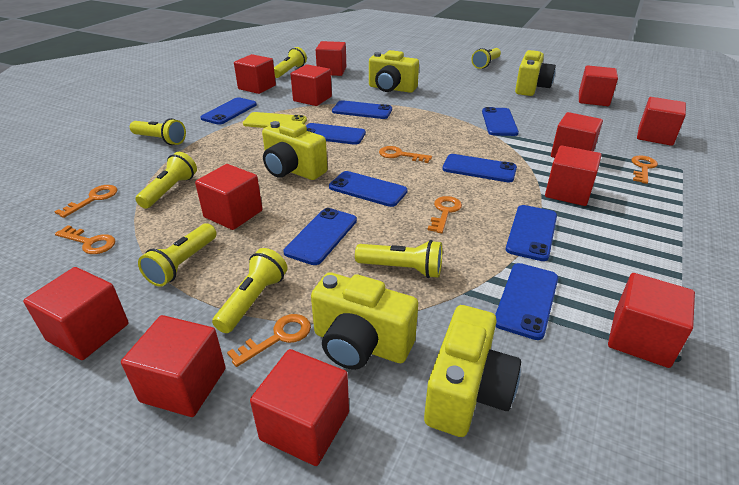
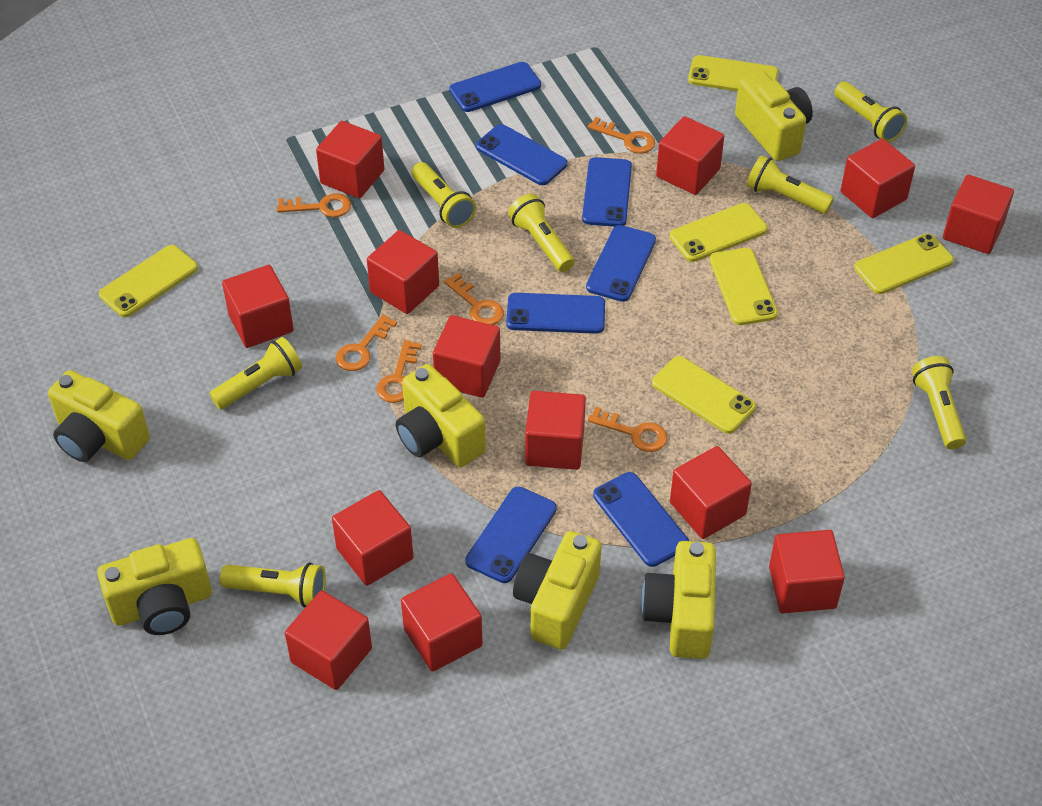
blue phone: [201,97,257,125] [283,208,357,265] [306,123,366,145] [329,171,408,207] [332,100,392,119] [442,154,517,183] [482,107,519,136] [495,263,558,340] [506,205,557,261] = 9 -> [449,62,541,112] [465,487,557,583] [476,124,567,185] [506,293,605,334] [582,157,632,227] [586,225,656,302] [593,472,689,567] = 7
red cube: [23,267,129,360] [121,315,226,417] [195,164,262,230] [234,54,276,94] [250,349,349,466] [291,64,332,106] [316,41,346,76] [545,146,602,206] [551,112,603,158] [579,65,618,106] [608,273,695,368] [637,97,686,146] = 12 -> [222,265,294,348] [285,591,372,690] [316,121,384,198] [332,490,413,586] [367,230,439,314] [401,573,483,671] [433,315,500,398] [525,391,586,470] [656,116,724,195] [670,446,752,539] [769,530,845,613] [841,139,915,218] [943,175,1014,254] = 13
yellow camera: [262,121,328,180] [311,272,418,370] [369,50,419,93] [424,305,521,437] [515,50,556,96] = 5 -> [48,370,150,462] [97,538,212,635] [396,364,486,467] [513,531,602,650] [641,541,716,659] [735,71,813,161] = 6
yellow phone: [243,112,307,128] = 1 -> [99,245,198,317] [652,356,756,434] [669,203,768,262] [688,55,778,91] [709,248,778,325] [854,234,954,294] = 6

